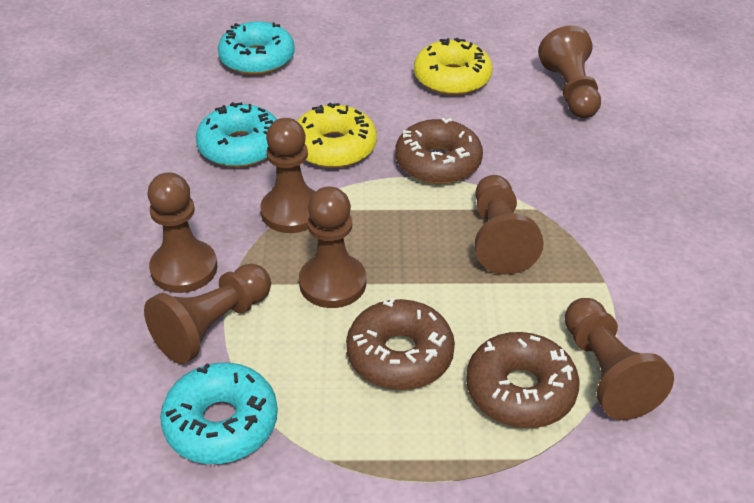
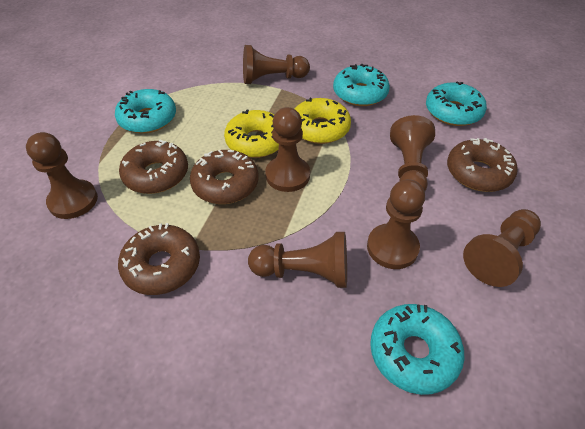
brown donut: [346,298,455,390] [395,118,483,184] [466,332,579,428] = 3 -> [118,223,200,295] [119,140,188,194] [190,150,259,204] [447,138,518,192] = 4
turquoise donut: [160,363,278,464] [196,102,277,167] [218,22,295,75] = 3 -> [115,89,176,134] [333,64,390,106] [370,304,465,395] [426,81,487,126] = 4

